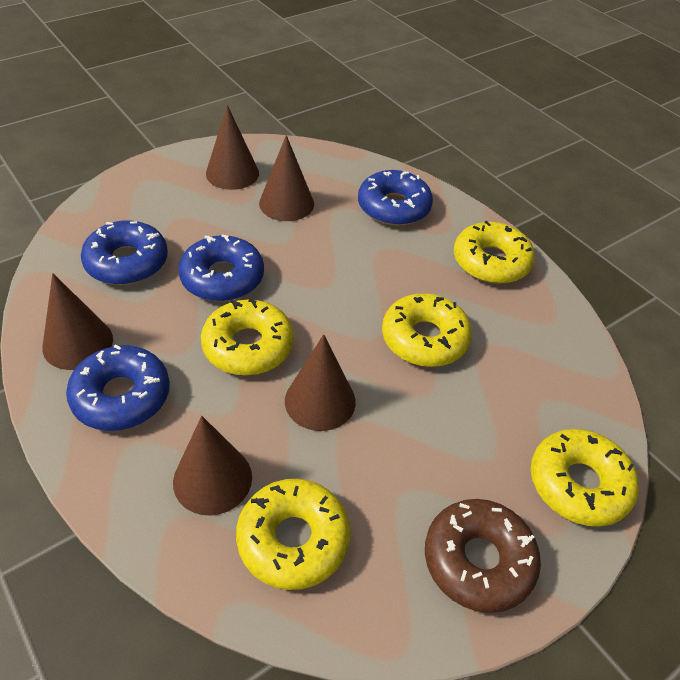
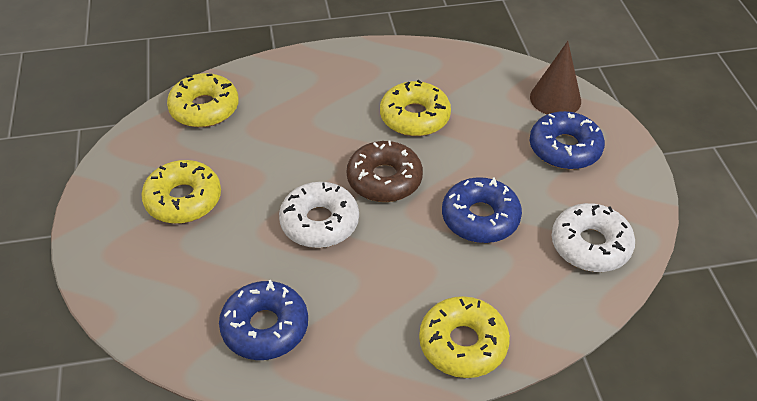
blue donut: [66,344,170,431] [81,220,168,285] [178,235,264,301] [358,170,433,226] = 4 -> [219,280,308,360] [442,177,522,243] [530,111,605,170] = 3
brown cone: [42,273,113,370] [173,416,252,516] [206,105,259,190] [259,135,314,221] [285,334,356,431] = 5 -> [530,41,581,114] = 1
white donut: none = 0 -> [279,182,359,248] [552,203,635,272] = 2
yellow donut: [201,299,294,376] [236,479,351,590] [382,293,472,367] [454,221,535,284] [531,429,639,527] = 5 -> [141,160,221,224] [167,73,239,128] [380,80,451,136] [419,296,510,378] = 4

